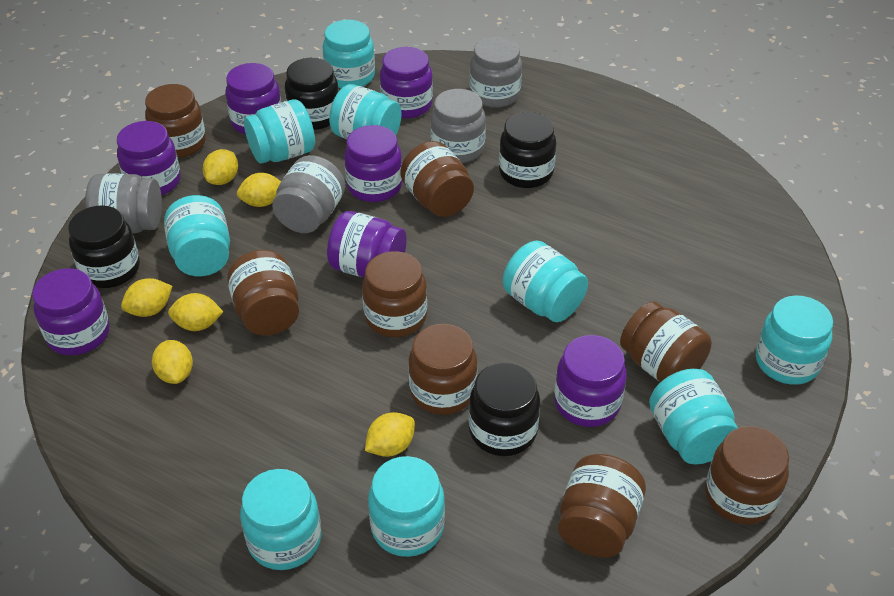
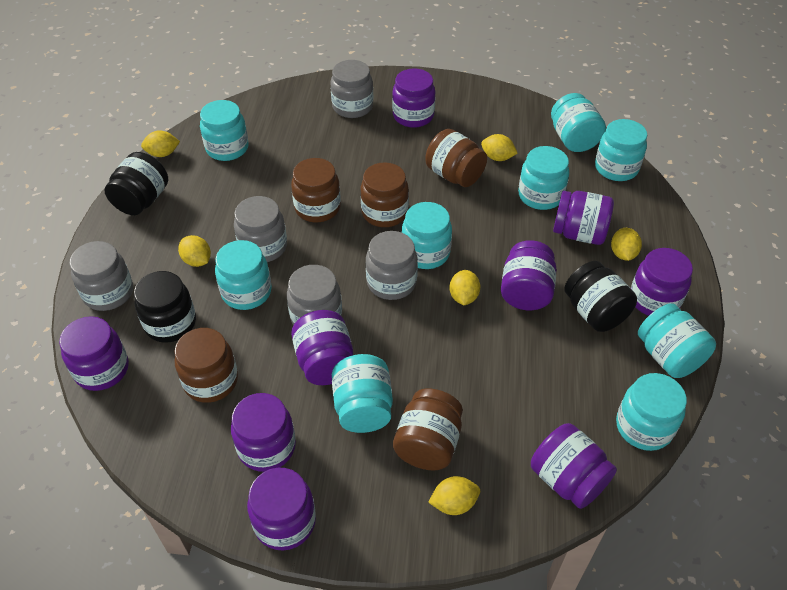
black jar: [68,205,140,288] [285,58,339,130] [469,362,540,456] [499,112,556,188] = 4 -> [105,152,168,215] [134,271,196,343] [564,261,637,332] = 3
brown jar: [145,84,206,158] [227,250,299,336] [362,251,427,337] [400,141,474,217] [408,324,477,415] [558,454,646,557] [620,301,712,382] [705,426,789,524] = 8 -> [174,328,238,403] [291,158,341,222] [361,162,409,227] [393,388,463,471] [425,129,487,187] = 5
grey jar: [85,173,162,233] [272,155,345,233] [430,89,486,163] [470,37,522,108] = 4 -> [69,241,133,311] [234,196,287,262] [287,265,342,325] [330,60,373,118] [366,231,418,300] = 5
purple jar: [32,268,110,356] [117,121,181,196] [225,63,281,135] [327,211,407,277] [344,125,402,202] [380,47,433,118] [554,335,627,427] = 7 -> [59,316,129,391] [231,393,296,472] [247,468,316,550] [291,310,353,385] [392,69,435,128] [501,240,557,310] [531,423,617,509] [553,191,614,245] [631,248,693,316] = 9

